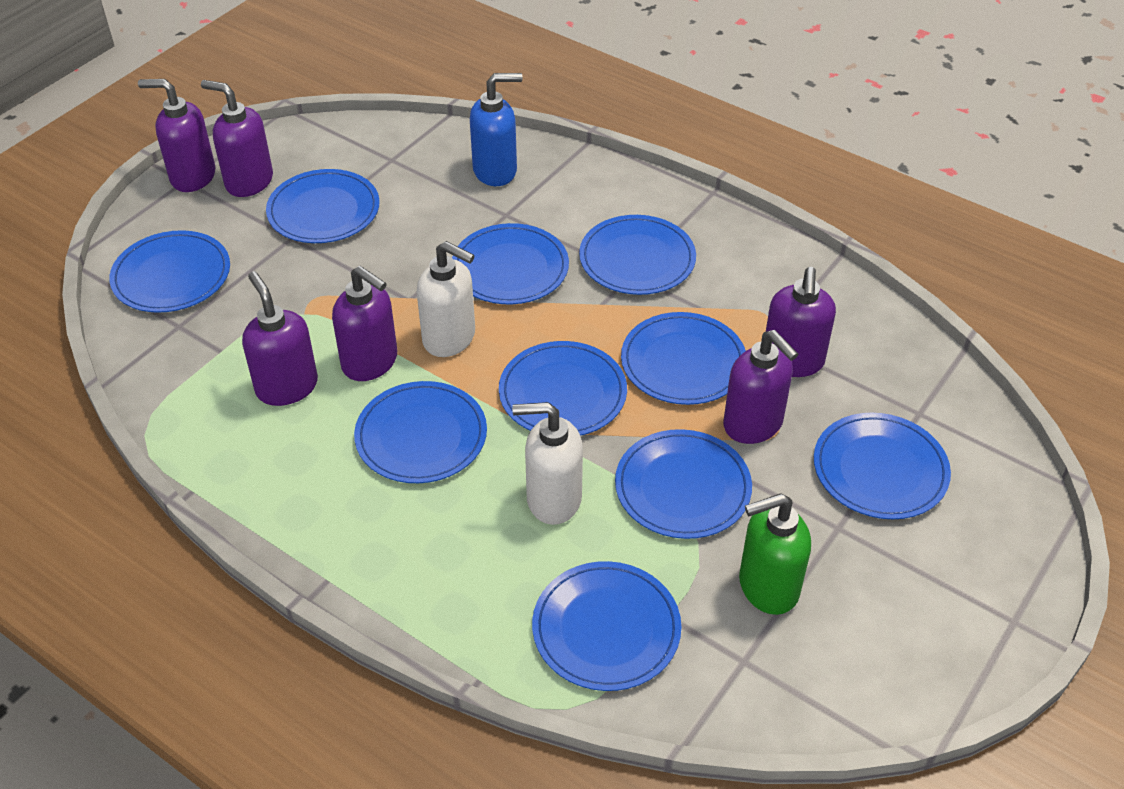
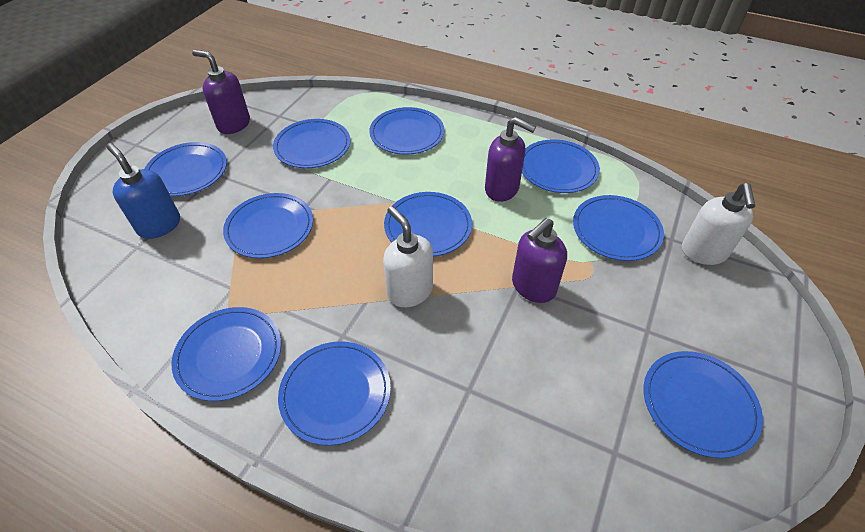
green soap dispenser: [739,493,811,615] = 1 -> none = 0
purple soap dispenser: [138,79,216,192] [201,80,273,197] [242,271,318,406] [332,266,397,381] [723,330,798,444] [766,267,836,377] = 6 -> [192,50,250,134] [485,117,536,202] [512,218,567,303] = 3

